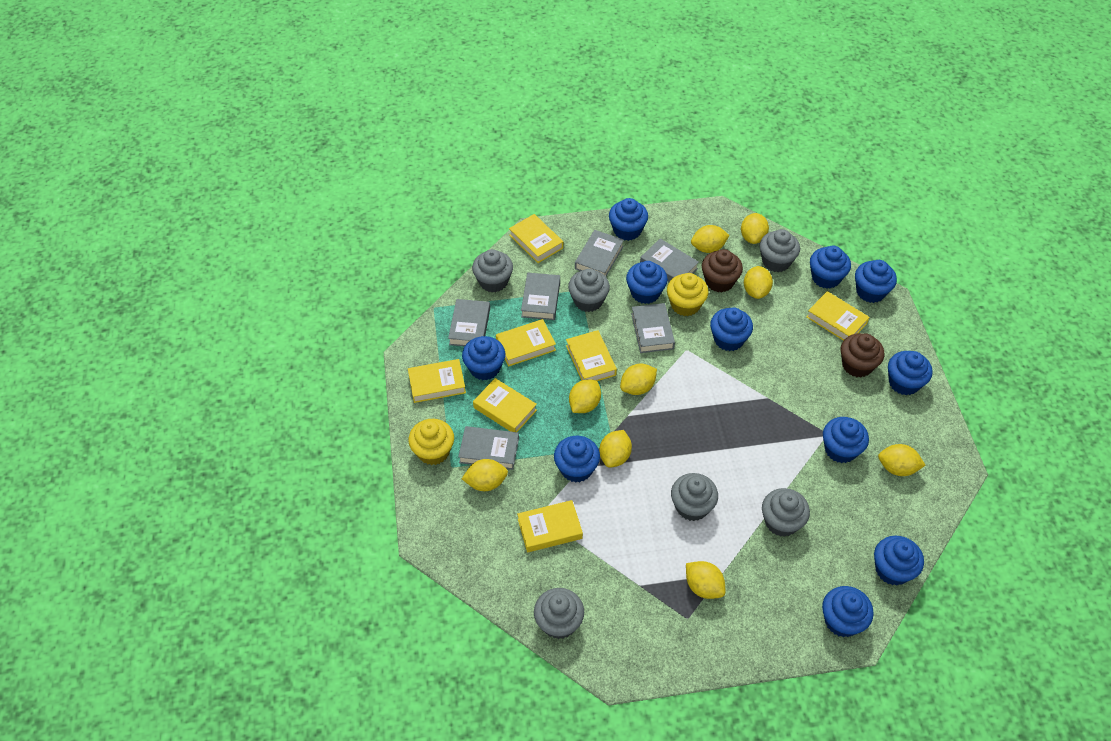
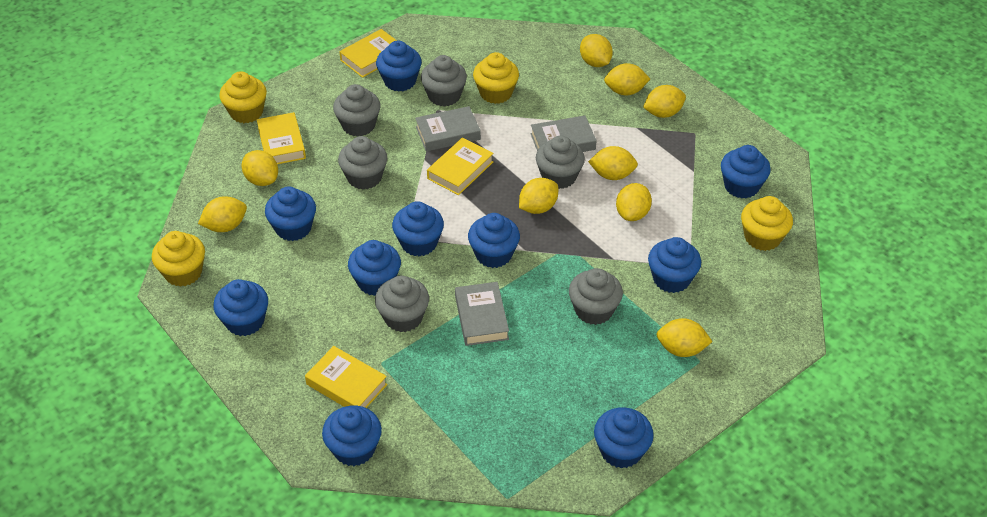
blue cupcake: [462,336,505,380] [554,436,600,483] [609,198,648,241] [626,261,668,304] [710,307,753,351] [810,246,851,289] [822,586,874,637] [823,417,869,463] [855,260,897,303] [874,536,924,585] [888,351,933,395] = 11 -> [213,279,268,336] [265,186,316,241] [322,406,382,466] [348,240,401,296] [376,41,422,92] [392,201,444,257] [468,213,520,268] [594,407,654,469] [648,237,701,293] [721,145,771,199] = 10
brown cupcake: [702,249,743,292] [841,333,884,378] = 2 -> none = 0
grey book: [448,299,490,346] [458,426,519,470] [521,273,560,320] [575,230,624,277] [631,303,675,353] [640,239,699,282] = 6 -> [415,106,481,152] [455,282,509,346] [530,116,597,152] = 3
yellow book: [408,359,466,403] [473,378,537,432] [496,319,556,367] [509,214,563,263] [517,500,583,552] [566,330,617,381] [807,291,869,341] = 7 -> [257,112,306,164] [305,346,388,408] [339,29,397,78] [427,137,494,195] = 4
yellow cupcake: [409,419,454,465] [667,273,709,316] = 2 -> [152,231,205,287] [219,71,267,123] [473,52,519,104] [741,196,793,251] = 4

